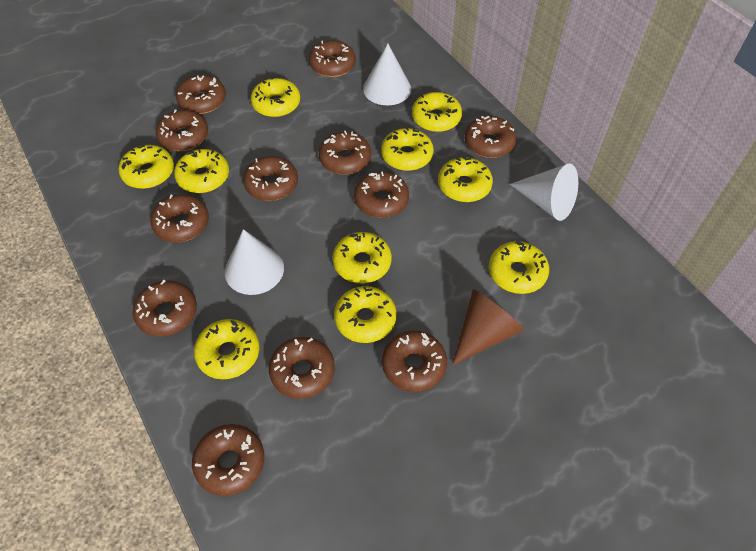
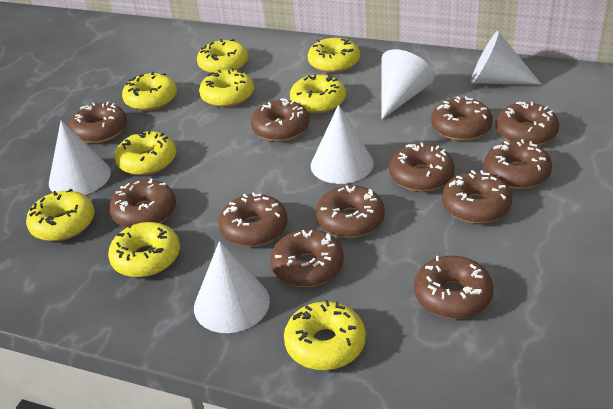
brown cone: [452,289,524,366] = 1 -> none = 0
white cone: [225,229,284,295] [363,44,411,105] [510,164,578,221] = 3 -> [49,120,111,195] [194,241,270,333] [311,105,374,184] [382,49,435,119] [471,31,541,84] = 5
yellow donut: [118,145,174,189] [174,149,229,193] [194,319,259,379] [251,77,300,117] [333,232,392,284] [334,286,397,343] [381,127,434,171] [412,92,462,132] [438,156,493,202] [489,241,549,294] = 10 -> [26,189,95,241] [108,222,180,277] [115,130,176,175] [122,72,177,111] [197,39,248,73] [199,68,254,107] [284,300,366,370] [290,74,346,113] [308,38,360,73] = 9

